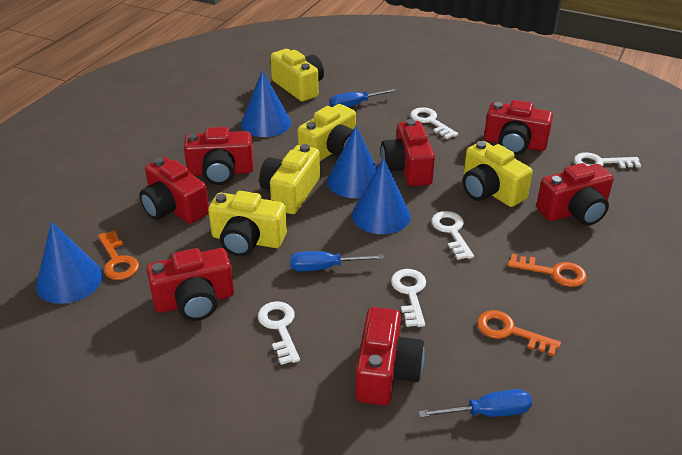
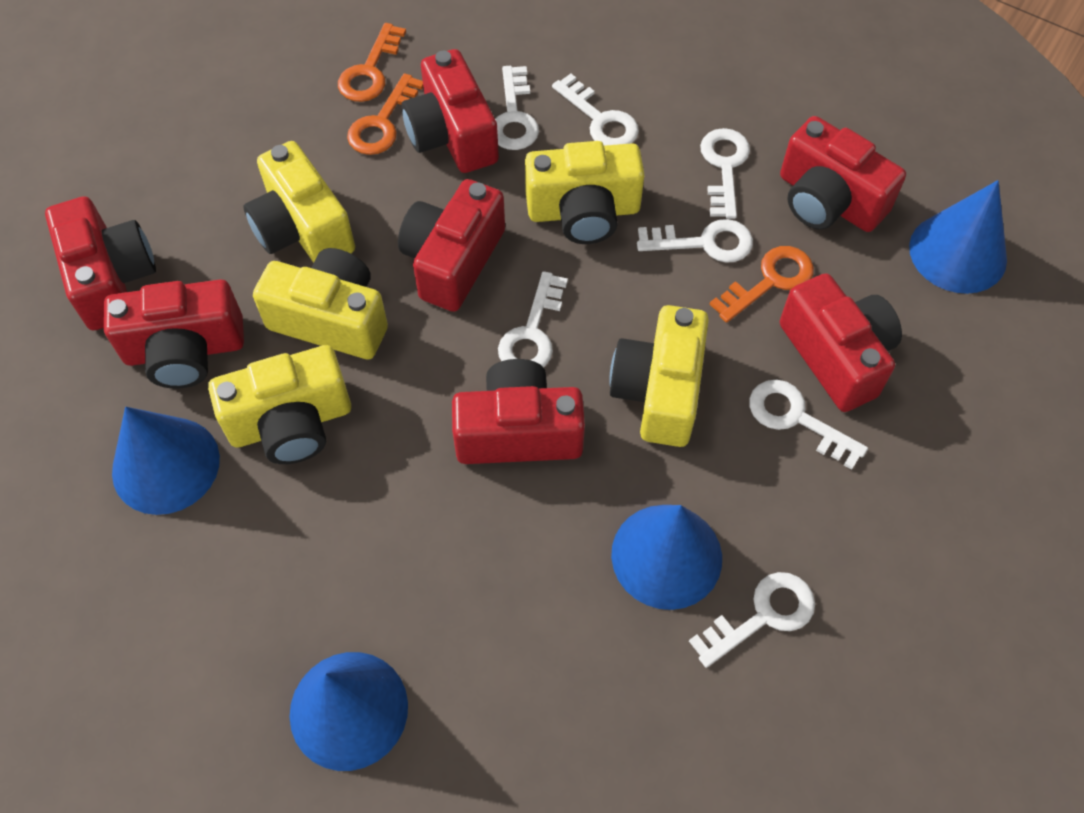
blue screwdriver: [290,251,384,271] [329,88,397,107] [419,389,532,418] = 3 -> none = 0
white key: [258,301,300,365] [391,269,426,327] [410,107,458,139] [431,211,474,260] [574,152,641,168] = 5 -> [495,66,539,150] [498,271,568,367] [552,74,639,146] [637,219,753,263] [689,572,815,668] [700,128,750,219] [749,380,868,470] = 7

